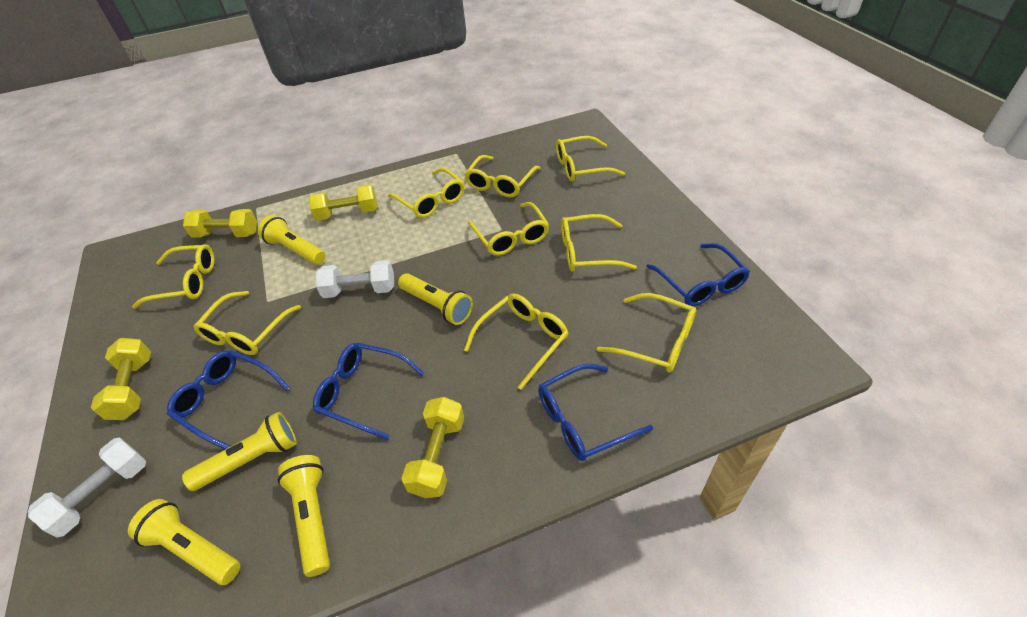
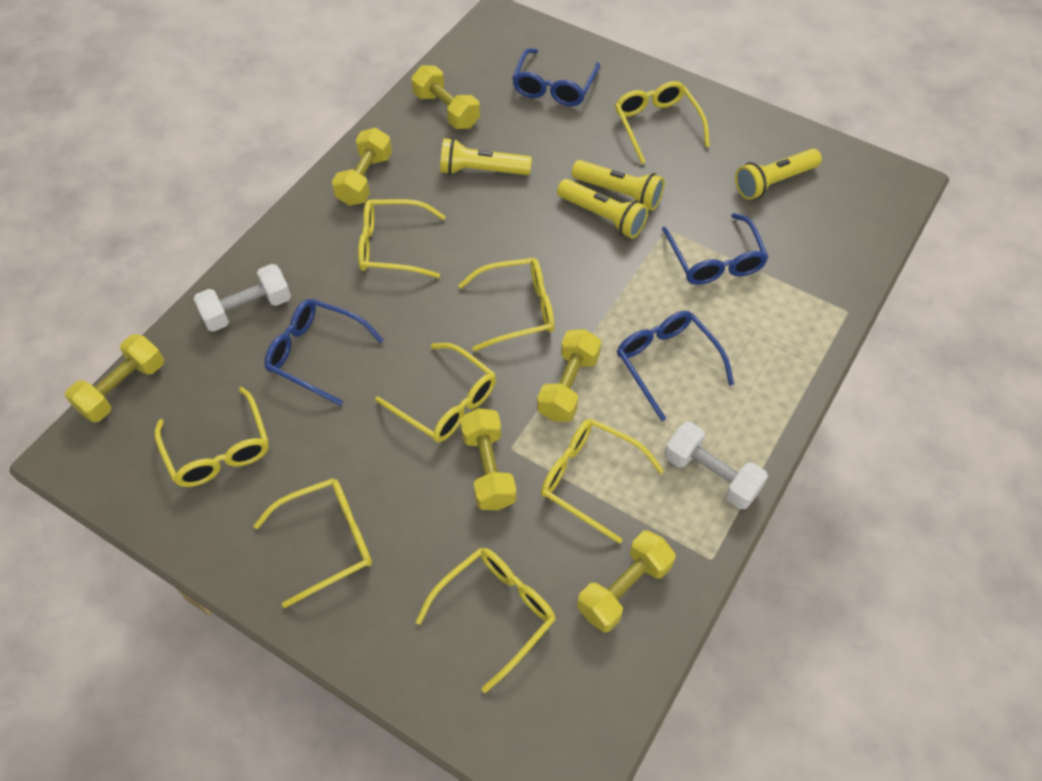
yellow dumbbell: [91,338,151,420] [183,209,257,237] [309,184,378,221] [401,397,464,498] = 4 -> [65,334,164,422] [332,128,392,206] [411,65,480,129] [460,408,517,511] [537,329,601,422] [577,530,676,632] = 6
yellow flashlight: [128,499,240,585] [182,412,297,491] [258,215,326,265] [278,455,330,577] [398,273,473,325] = 5 -> [440,138,532,175] [557,179,648,239] [572,160,665,211] [735,149,822,200] = 4
yellow glasses: [132,244,215,309] [193,291,301,355] [388,168,465,218] [464,155,540,197] [464,293,568,390] [468,202,549,256] [556,136,625,182] [561,214,637,272] [597,293,696,372] = 9 -> [154,387,269,487] [254,478,372,608] [358,199,446,278] [375,343,496,442] [416,548,556,693] [458,258,554,351] [541,419,664,544] [615,81,710,164] = 8

